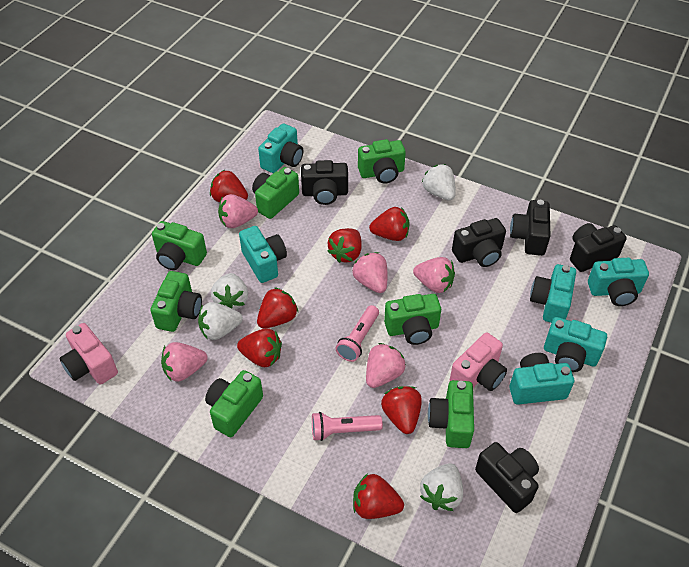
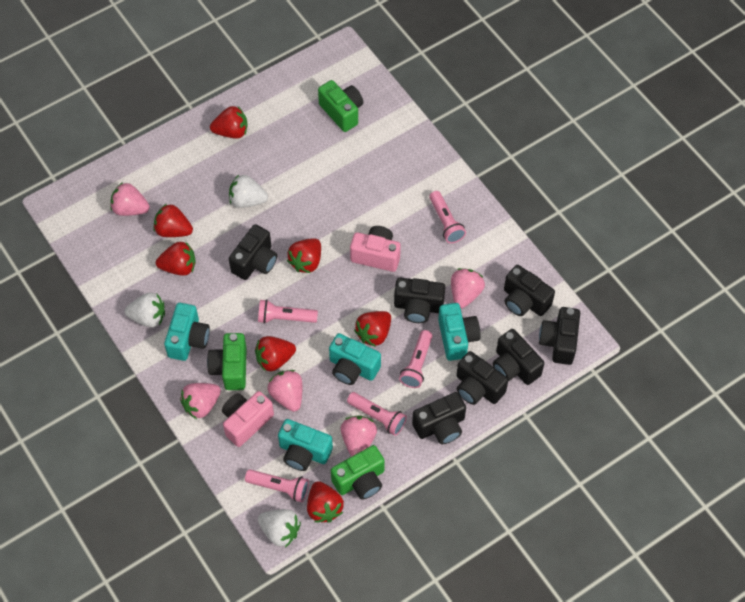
black camera: [301,160,348,205] [452,218,506,267] [475,442,539,513] [510,200,550,256] [570,223,627,272] = 5 -> [229,224,277,280] [394,277,445,323] [412,392,466,444] [456,351,508,405] [493,329,544,385] [504,265,555,316] [539,307,580,365] = 7
green camera: [150,271,202,332] [152,221,207,270] [205,370,263,437] [252,167,299,219] [358,139,406,184] [384,294,441,345] [428,380,474,448] = 7 -> [207,333,247,390] [318,80,363,132] [331,445,385,500] = 3
pink flashlight: [312,412,383,441] [335,305,379,362] = 2 -> [245,469,309,502] [258,299,318,324] [347,392,407,436] [399,330,433,388] [429,191,466,243] = 5
turquoise camera: [239,226,287,283] [258,123,303,173] [509,353,574,405] [530,264,576,323] [544,317,607,372] [588,258,649,306] = 6 -> [164,303,210,361] [278,419,333,471] [329,333,381,385] [438,303,481,361] = 4
white strawberry: [198,302,243,340] [211,273,248,310] [420,463,463,511] [422,164,456,201] = 4 -> [125,292,165,327] [229,175,268,208] [258,509,301,547] = 3

